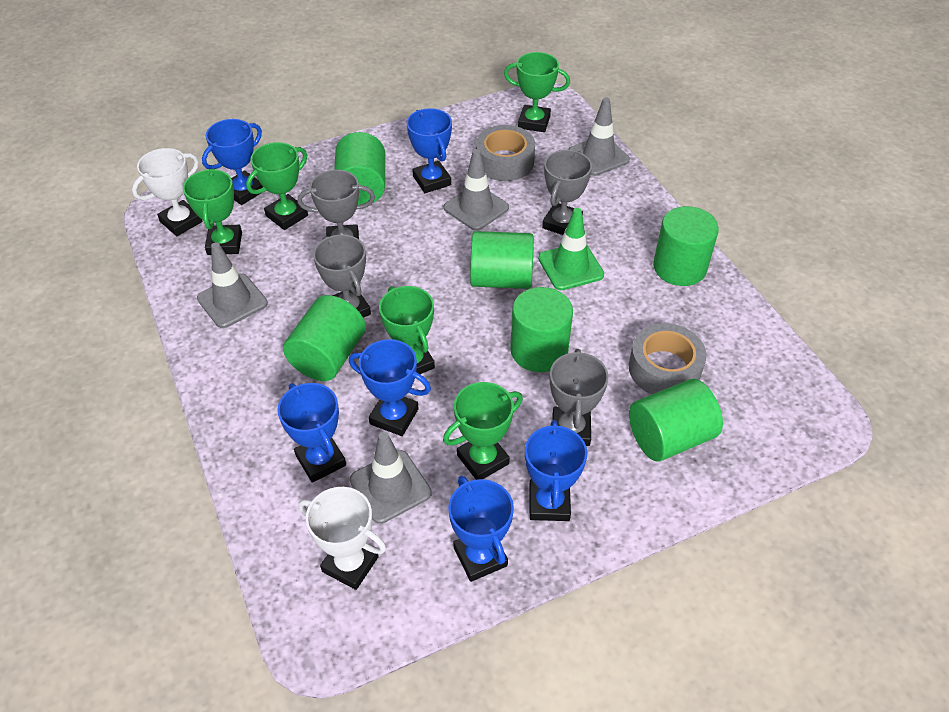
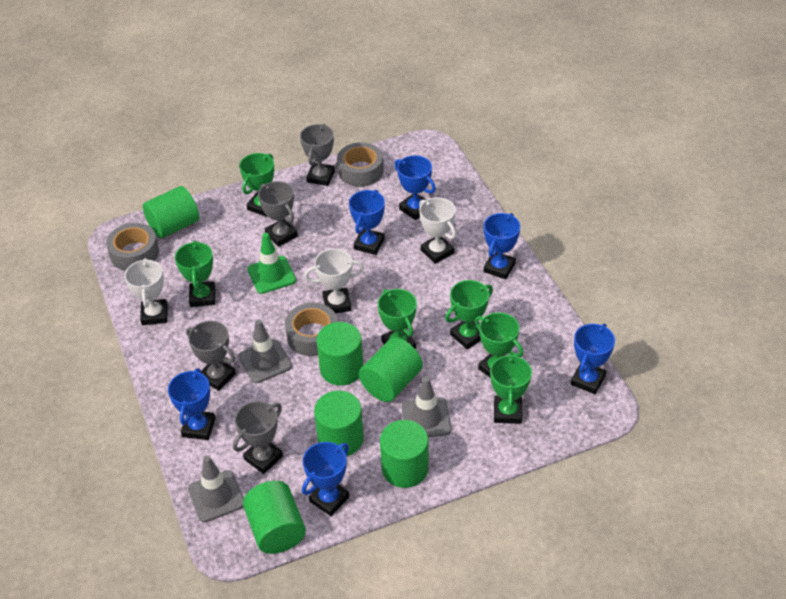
green trophy: [183,168,242,255] [246,142,308,230] [379,286,435,374] [443,382,523,480] [504,52,570,132] = 5 -> [175,241,215,307] [239,153,274,217] [378,289,417,349] [445,280,493,349] [475,312,523,377] [490,353,532,424] = 6
grey tape: [476,125,535,181] [629,323,707,394] = 2 -> [106,223,159,271] [285,303,338,356] [337,143,384,187] = 3
grey traffic cone: [197,242,268,328] [350,432,432,524] [444,149,509,231] [569,98,630,176] = 4 -> [188,456,244,522] [238,319,292,383] [402,377,451,437] = 3
white trophy: [132,148,203,236] [299,487,386,590] = 2 -> [124,258,168,325] [304,249,364,314] [419,197,456,264] = 3

